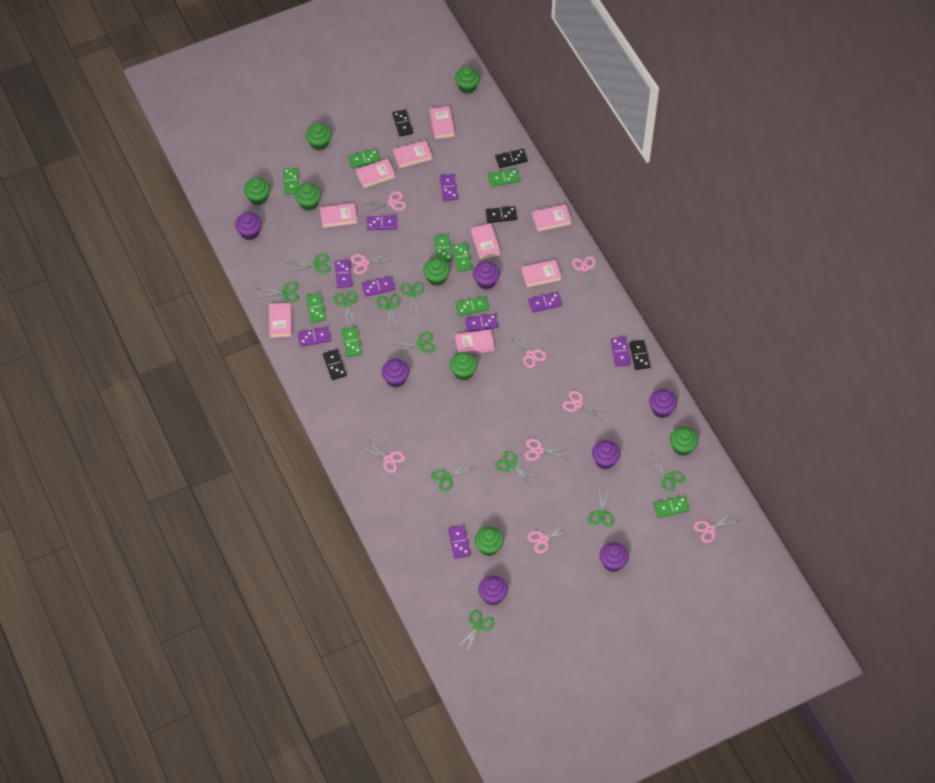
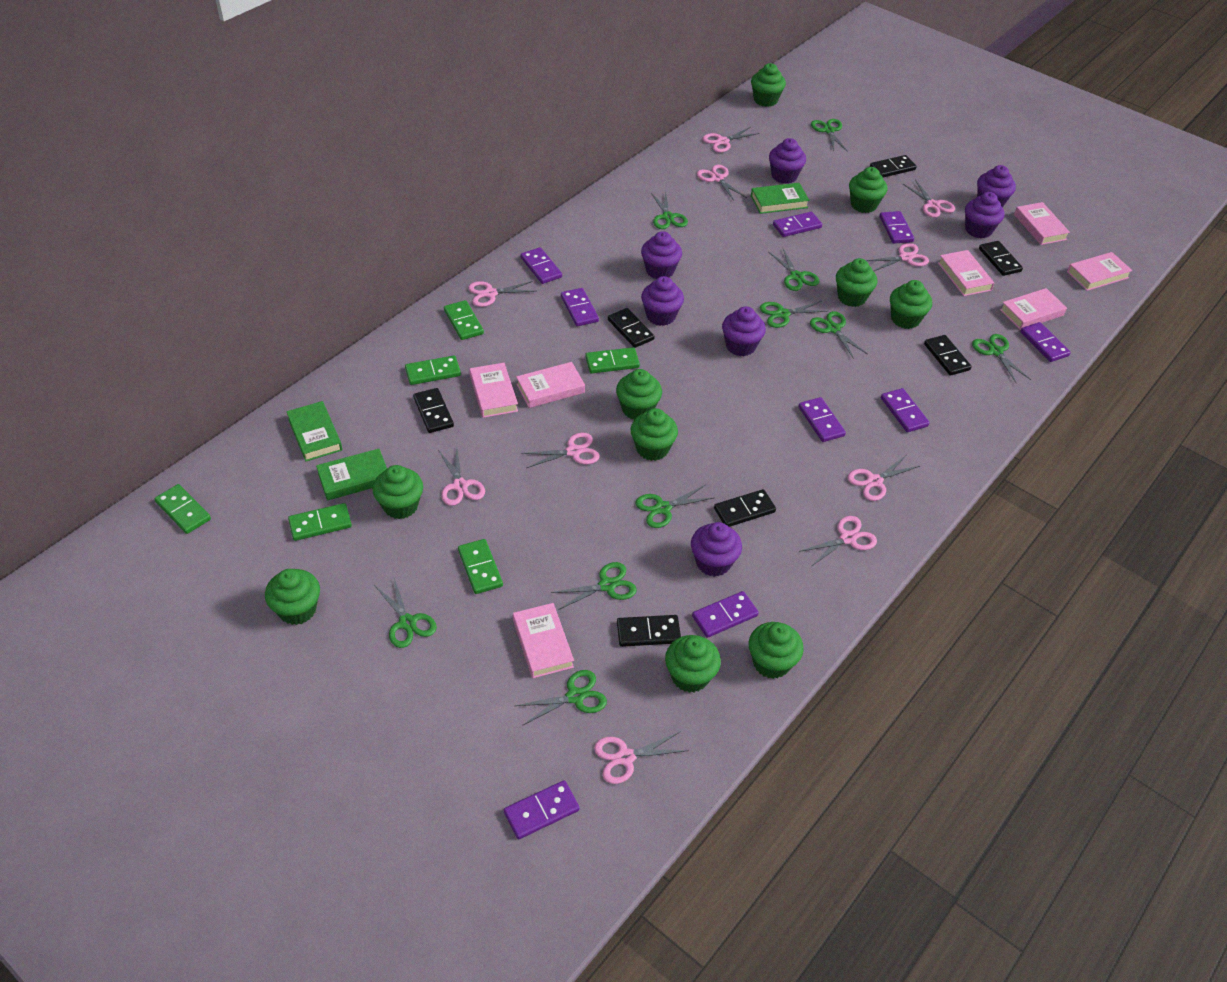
black domino: [323,349,347,380] [392,110,413,137] [485,206,517,223] [495,149,528,168] [629,340,651,370] = 5 -> [413,388,454,433] [608,308,655,348] [617,615,681,647] [714,489,776,527] [870,155,917,178] [924,335,972,376] [979,241,1023,276] = 7
green book: none = 0 -> [286,401,342,461] [316,449,387,500] [751,183,809,214] = 3
green cupcake: [244,178,270,205] [295,183,321,211] [306,123,332,151] [423,258,450,286] [450,352,477,381] [455,66,480,94] [475,526,504,556] [670,427,698,456] = 8 -> [265,569,320,625] [373,465,423,519] [616,369,662,420] [630,408,678,461] [665,635,721,693] [749,622,804,679] [751,63,786,107] [836,258,877,307] [849,167,887,213] [890,280,932,329] = 10
green domino: [283,168,299,195] [306,293,326,323] [341,327,362,357] [348,149,380,168] [434,235,452,262] [452,243,472,272] [456,296,489,316] [488,169,520,187] [653,496,690,518] = 9 -> [154,484,211,534] [288,503,352,541] [405,356,461,385] [444,300,484,340] [458,539,503,594] [585,347,640,374] = 6
green scissors: [258,282,299,303] [288,254,331,274] [334,291,358,327] [376,295,400,331] [392,332,435,354] [400,282,424,318] [431,459,475,492] [457,611,494,653] [495,451,538,486] [588,488,614,527] [643,456,685,492] = 11 -> [374,578,437,648] [515,670,607,726] [551,562,637,610] [636,485,713,528] [651,191,688,229] [760,301,829,328] [769,249,819,291] [810,311,867,359] [811,119,848,152] [972,334,1031,383] = 10
pink book: [269,303,292,338] [320,203,357,228] [356,159,396,188] [393,140,432,168] [430,106,455,139] [455,329,495,354] [471,223,501,260] [522,260,562,288] [532,204,572,232] = 9 -> [469,363,518,418] [513,603,574,678] [516,362,585,408] [938,250,994,296] [1000,288,1067,330] [1014,202,1070,245] [1067,252,1133,291] = 7
pink scissors: [351,253,394,274] [360,440,405,473] [366,191,406,213] [509,332,546,368] [524,438,569,461] [527,522,574,554] [562,391,607,420] [572,256,596,290] [694,513,738,543] = 9 -> [438,448,485,506] [468,281,536,307] [521,433,600,468] [594,731,689,784] [697,165,747,201] [702,127,759,153] [799,516,877,566] [848,456,920,501] [866,243,929,271] [903,180,955,218] = 10

